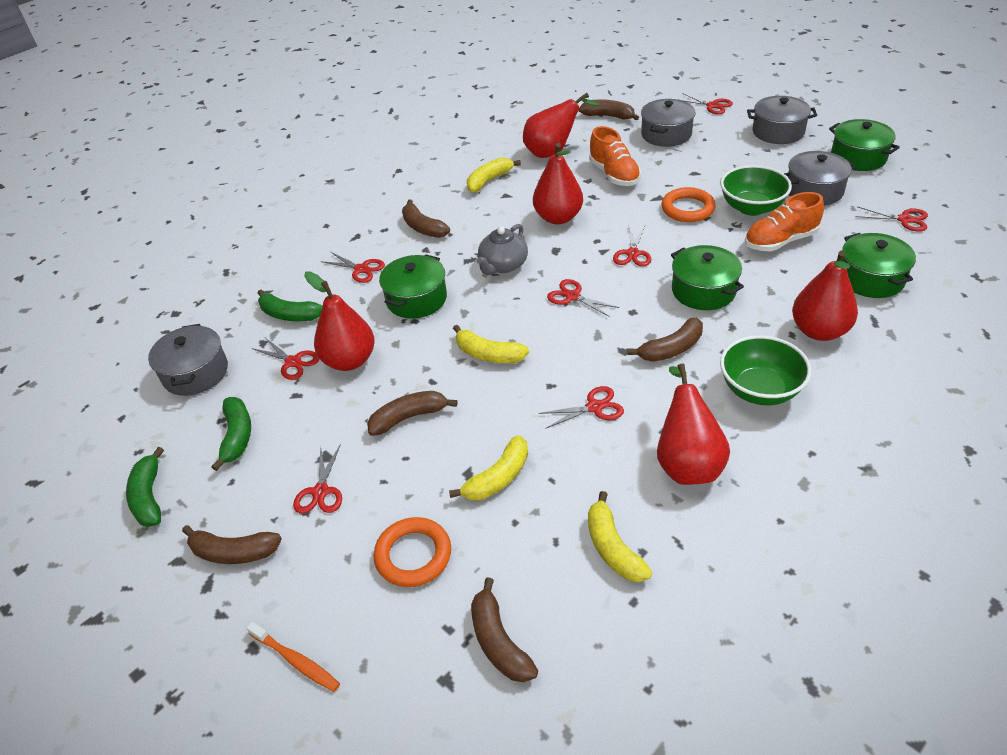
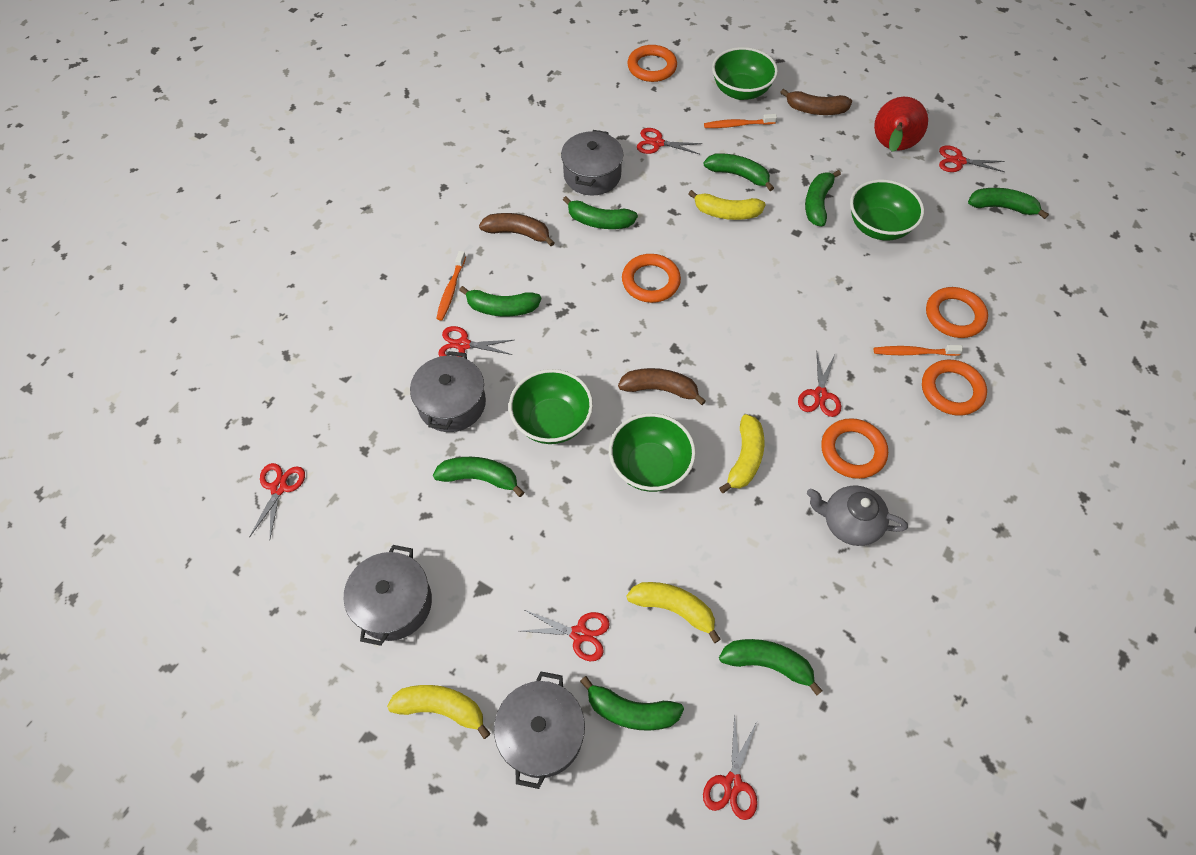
brown banana: [182,525,282,564] [367,391,457,436] [402,199,450,238] [471,577,538,682] [579,100,639,120] [627,318,703,362] = 6 -> [479,213,555,247] [618,368,706,405] [780,89,852,115] = 3
green banana: [126,447,164,527] [212,397,251,471] [258,290,323,321] = 3 -> [433,457,524,497] [459,286,541,316] [563,196,638,229] [580,676,684,730] [703,153,774,191] [719,639,823,696] [805,170,841,227] [968,188,1049,219] = 8
green bowl: [720,165,792,216] [720,335,811,405] = 2 -> [509,369,593,444] [609,413,696,492] [712,47,778,100] [850,179,924,241] = 4
green pot: [379,254,447,319] [671,245,744,310] [829,119,900,171] [841,233,916,298] = 4 -> none = 0
orange ring: [373,517,451,587] [661,187,716,222] = 2 -> [622,254,681,303] [627,45,677,82] [821,418,888,479] [922,360,987,416] [926,287,988,338] = 5
orange shoe: [589,126,641,186] [745,192,824,251] = 2 -> none = 0
orange toothbrush: [246,622,340,692] = 1 -> [436,251,466,321] [704,114,777,128] [874,345,963,356] = 3
red pear: [304,271,375,371] [523,93,599,158] [533,143,583,225] [657,364,730,485] [792,250,858,341] = 5 -> [874,97,928,152] = 1
red scissors: [252,338,319,380] [293,444,342,513] [321,252,385,283] [539,386,624,429] [547,279,620,317] [613,226,651,266] [677,93,733,114] [856,206,928,231] = 8 -> [249,463,305,539] [438,326,514,357] [521,610,610,661] [637,128,702,154] [703,714,757,820] [798,353,841,417] [939,145,1005,172] = 7

